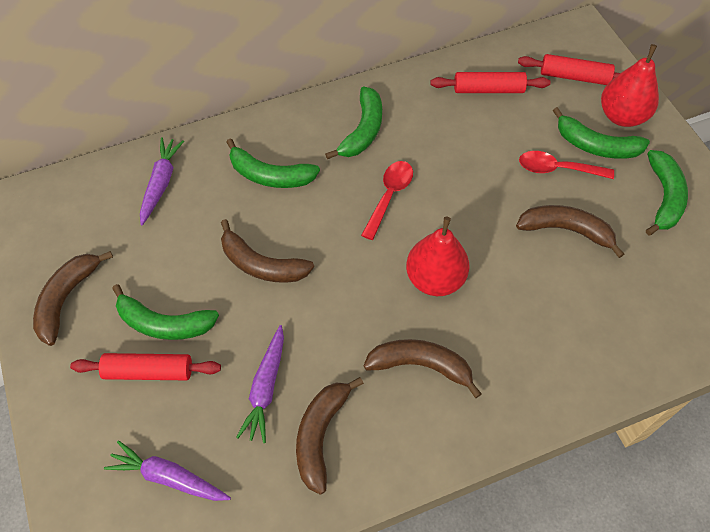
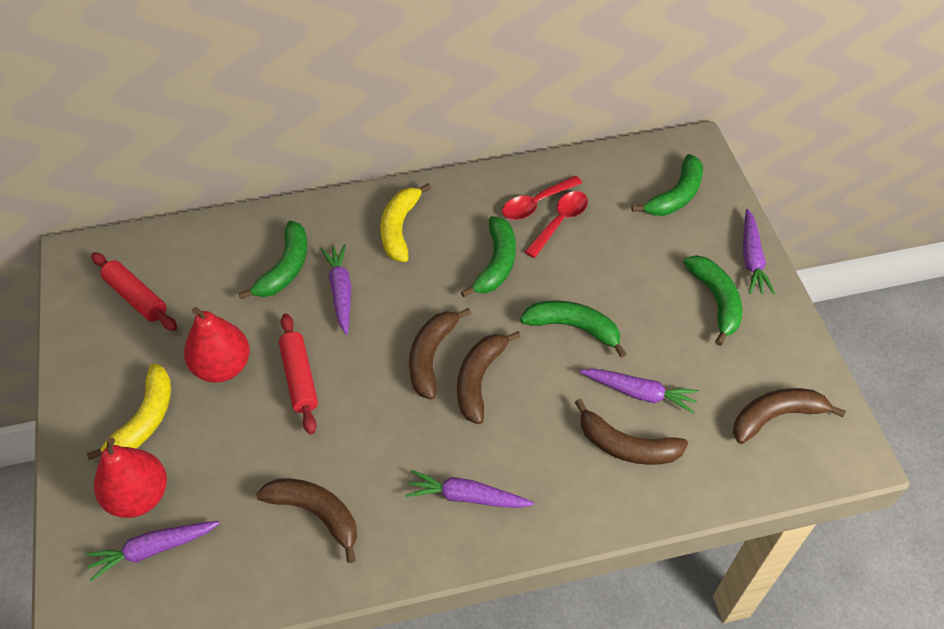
purple carrot: [104,441,231,501] [140,138,184,225] [236,325,284,443] = 3 -> [85,521,220,581] [321,244,351,335] [406,470,534,508] [580,368,699,414] [743,209,775,295] = 5
red rolling pin: [70,353,221,380] [430,72,550,93] [518,54,620,85] = 3 -> [91,252,177,331] [279,314,318,434] = 2
yellow banana: none = 0 -> [87,364,171,460] [380,183,431,262] = 2

